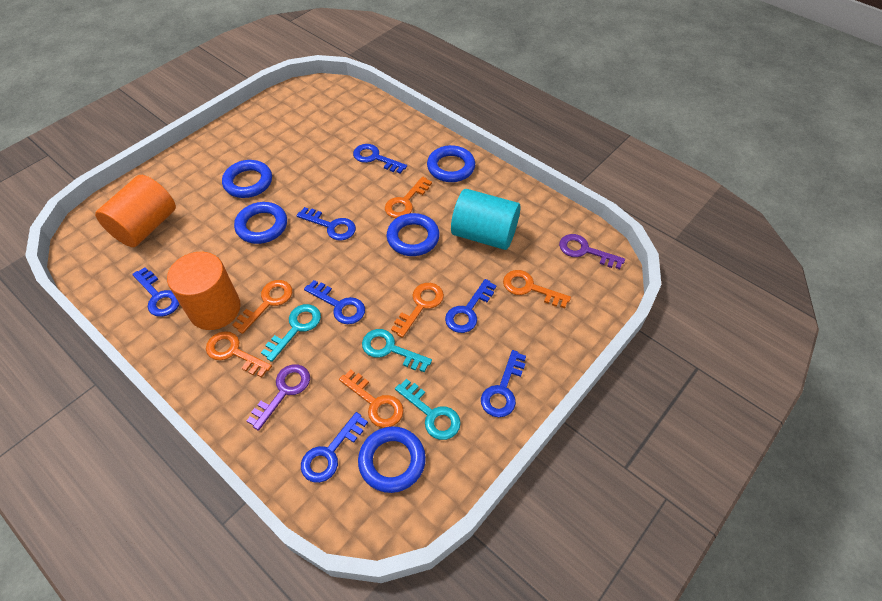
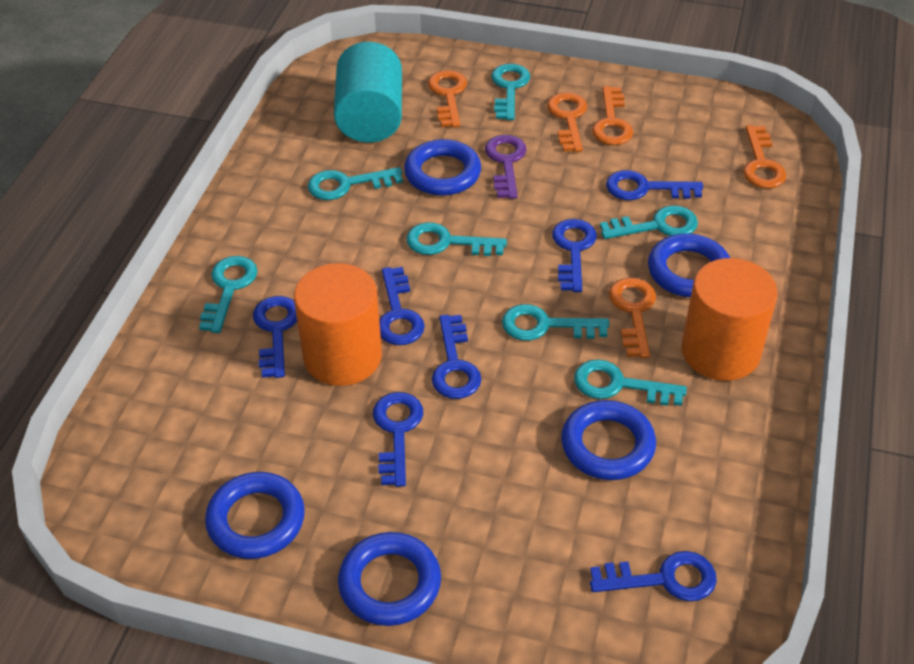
orange key: [206,331,272,378] [232,280,292,334] [339,369,404,428] [385,177,432,218] [391,283,444,338] [503,270,571,308] = 6 -> [428,70,467,127] [547,92,587,152] [592,86,633,145] [609,277,656,358] [743,125,787,188] = 5
purple key: [247,364,310,431] [559,234,625,269] = 2 -> [485,135,527,199] = 1
turquoise key: [261,304,321,362] [362,329,432,372] [395,379,461,440] = 3 -> [199,256,258,333] [308,167,403,200] [406,222,507,256] [491,64,530,120] [502,304,609,341] [574,359,687,406] [600,205,698,239] = 7

